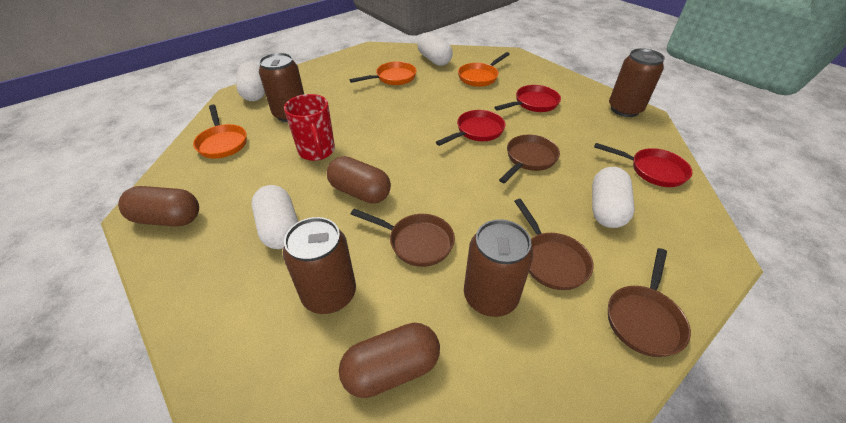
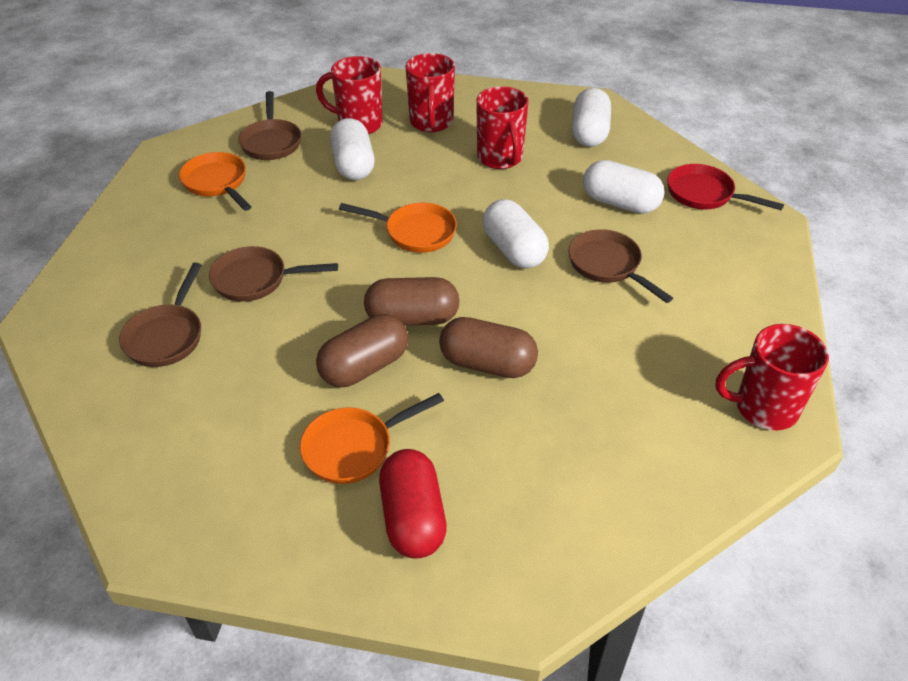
brown can: [259,53,304,122] [283,217,356,314] [464,219,533,317] [609,48,665,117] = 4 -> none = 0
red capsule: none = 0 -> [379,449,447,559] = 1
red mug: [284,94,335,161] = 1 -> [316,56,383,134] [405,53,455,132] [476,86,529,169] [715,324,829,430] = 4
red pan: [436,110,505,146] [494,85,561,112] [594,143,693,187] = 3 -> [667,164,784,210] = 1

